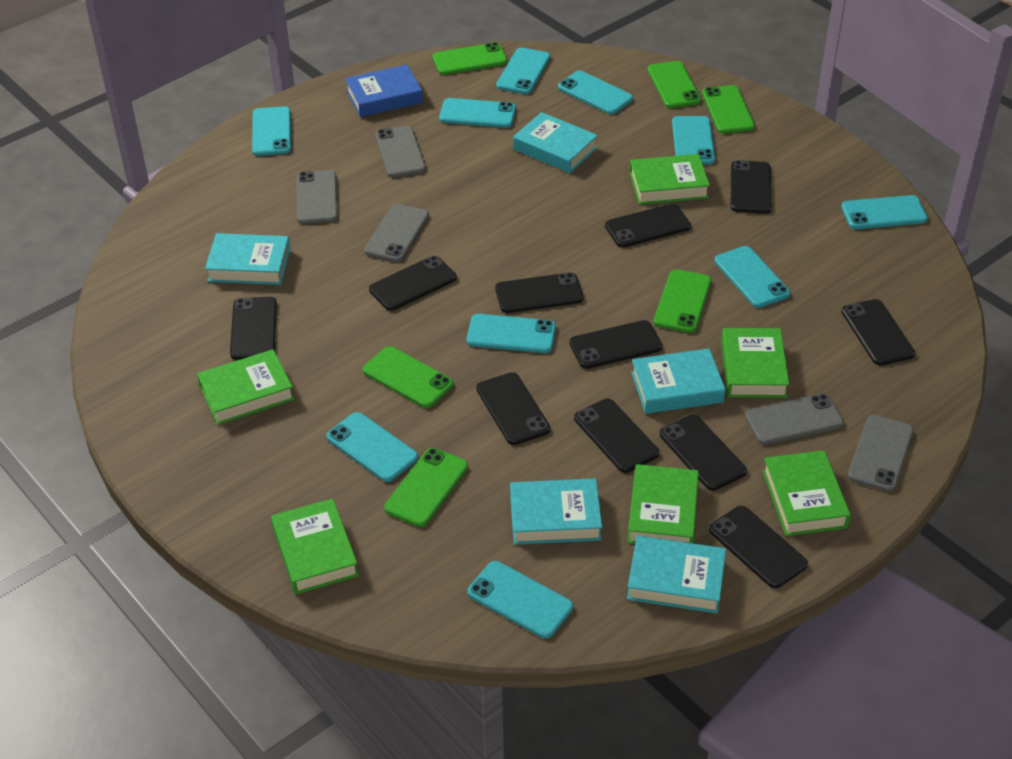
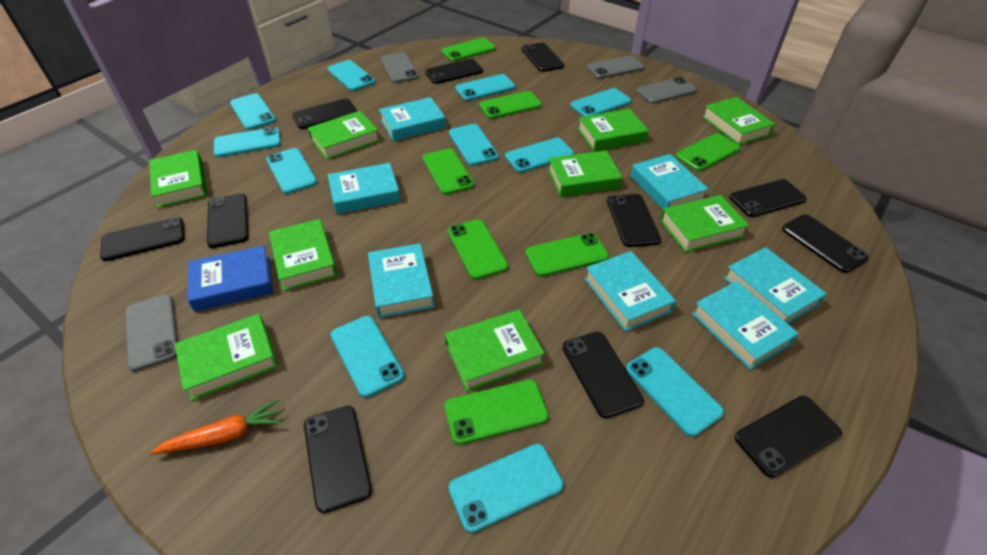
green book: [197,349,294,425] [271,498,359,594] [627,464,699,544] [629,154,710,205] [721,328,789,398] [762,450,851,536] = 6 -> [149,150,207,208] [175,314,278,401] [269,219,337,291] [308,111,380,160] [445,309,545,392] [548,150,622,197] [577,109,648,151] [660,195,750,252] [702,97,775,145] = 9
green phone: [363,346,454,408] [384,448,468,527] [433,42,507,75] [648,61,701,108] [654,269,712,333] [702,85,755,134] = 6 -> [423,148,474,195] [441,38,496,61] [444,379,549,445] [448,219,508,280] [479,91,542,119] [525,233,609,277] [675,133,741,171] = 7
grey phone: [297,170,338,224] [364,204,429,262] [375,125,426,177] [745,394,844,445] [848,415,914,492] = 5 -> [125,294,178,372] [381,52,419,83] [587,56,644,79] [636,77,697,104] = 4
orange carrot: none = 0 -> [150,400,282,454] = 1
turquoise book: [205,233,290,285] [510,478,602,545] [513,112,598,173] [627,536,726,613] [631,348,726,414] = 5 -> [328,163,401,214] [368,243,434,318] [379,97,446,141] [584,251,676,331] [630,154,708,209] [692,281,799,370] [724,247,827,324] = 7
turquoise phone: [252,106,291,156] [326,412,418,482] [439,98,516,128] [467,314,556,353] [467,561,573,639] [496,48,550,94] [558,70,633,114] [672,116,715,165] [714,246,790,308] [841,195,928,229] = 10 -> [214,127,281,157] [230,93,276,130] [266,148,317,194] [327,60,375,91] [330,316,405,398] [448,444,564,533] [449,124,499,166] [455,74,515,101] [505,138,574,173] [570,88,631,117] [626,347,724,437] = 11

